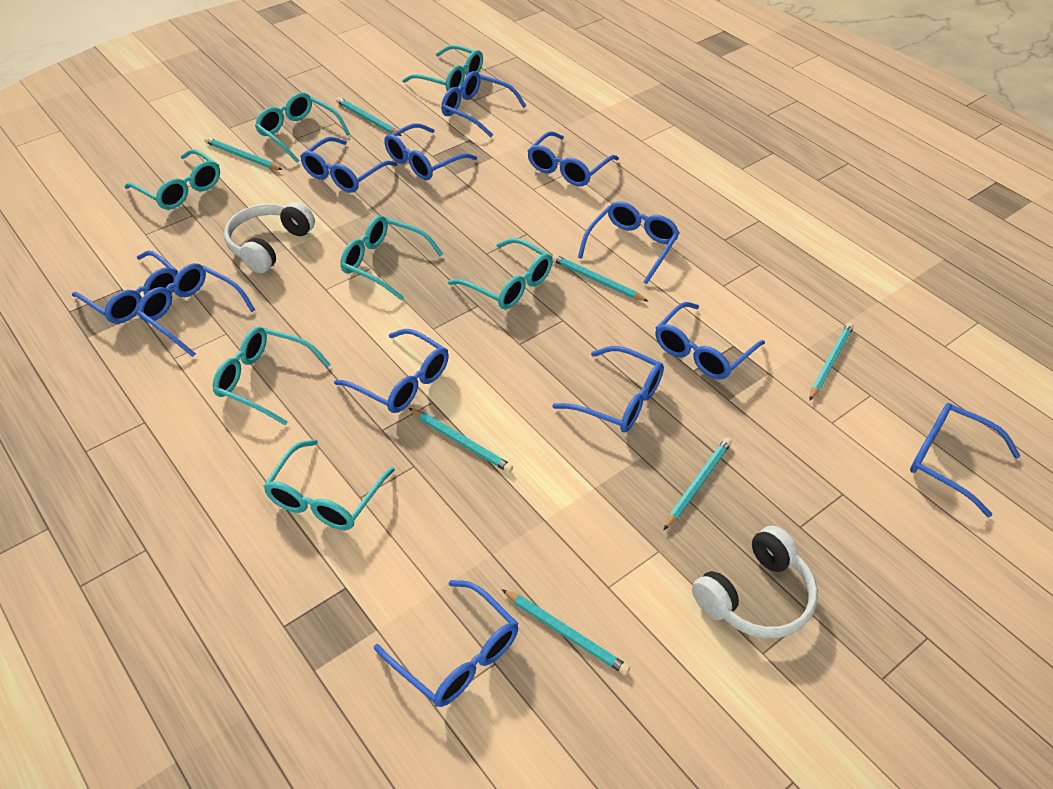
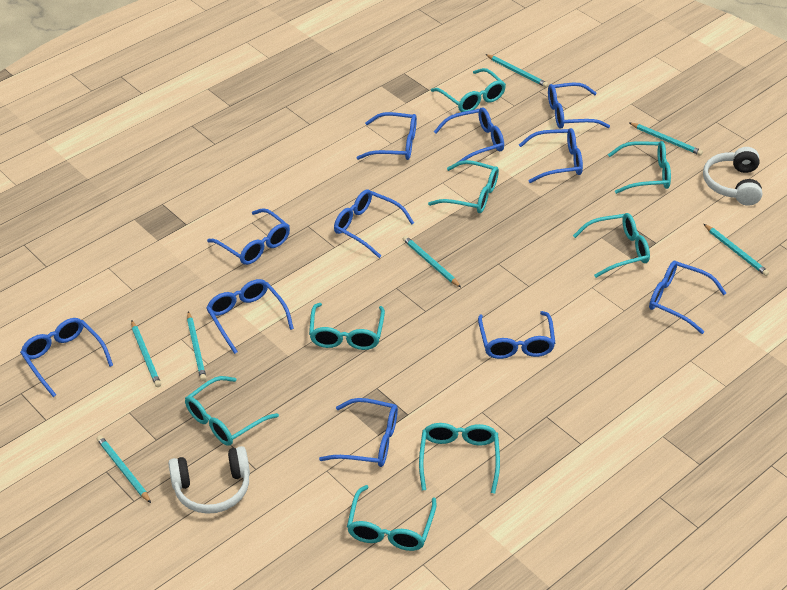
blue glasses: [72,251,178,324] [137,263,255,357] [300,137,398,193] [334,329,449,413] [374,580,518,707] [384,123,477,180] [441,71,526,137] [527,131,619,186] [552,346,664,433] [578,201,679,284] [655,302,765,379] [910,403,1020,517] = 12 -> [20,318,113,397] [206,279,294,354] [207,208,290,265] [319,398,398,467] [334,189,414,258] [357,112,417,160] [434,107,504,162] [478,311,555,359] [519,128,583,183] [548,83,610,129] [649,261,726,334] = 11
turquoise glasses: [125,149,220,210] [213,327,331,425] [255,93,350,163] [263,439,395,530] [340,216,443,300] [402,45,483,91] [448,238,553,309] = 7 -> [185,376,279,446] [309,303,385,350] [347,485,437,551] [419,423,500,494] [428,160,499,213] [431,68,506,112] [573,213,650,278] [608,141,671,194] = 8

